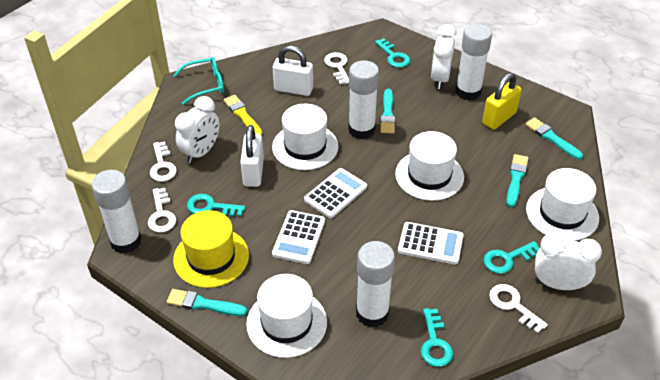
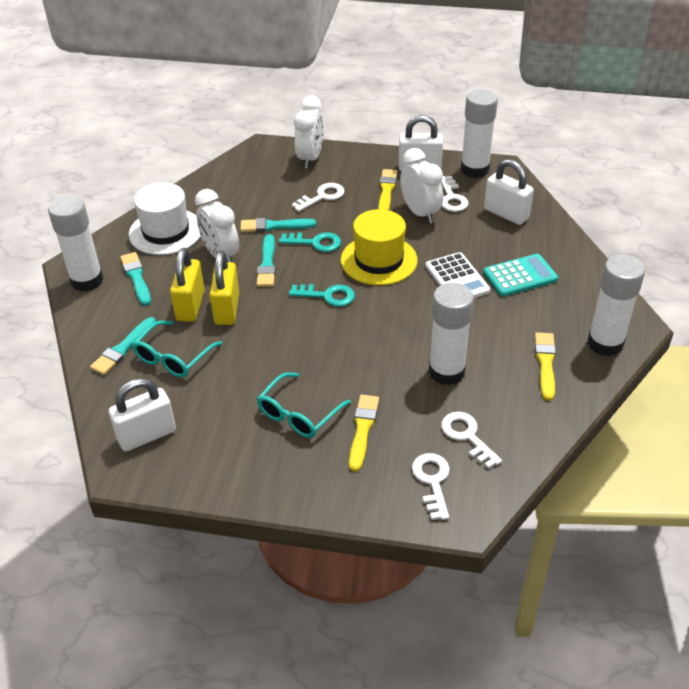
turquoise calculator: none = 0 -> [483,254,558,297] = 1
turquoise glasses: [173,57,224,105] = 1 -> [132,321,222,377] [257,372,351,438] = 2
turquoise key: [187,194,245,216] [375,38,410,68] [421,308,453,367] [483,241,540,274] = 4 -> [279,232,341,252] [289,284,355,307] = 2
white calculator: [272,210,325,264] [304,168,367,218] [398,222,464,265] = 3 -> [425,252,490,298] = 1
white hat: [246,274,327,358] [272,104,338,170] [395,131,464,201] [526,168,599,241] = 4 -> [129,182,201,255] = 1
white padlock: [240,125,264,187] [273,46,313,96] = 2 -> [109,378,176,451] [399,115,443,171] [484,159,534,225] = 3
yellow brush: [224,95,262,136] = 1 -> [349,395,379,472] [378,169,397,210] [535,333,556,401] = 3
yellow padlock: [482,73,522,130] = 1 -> [170,248,205,322] [210,251,239,325] = 2

